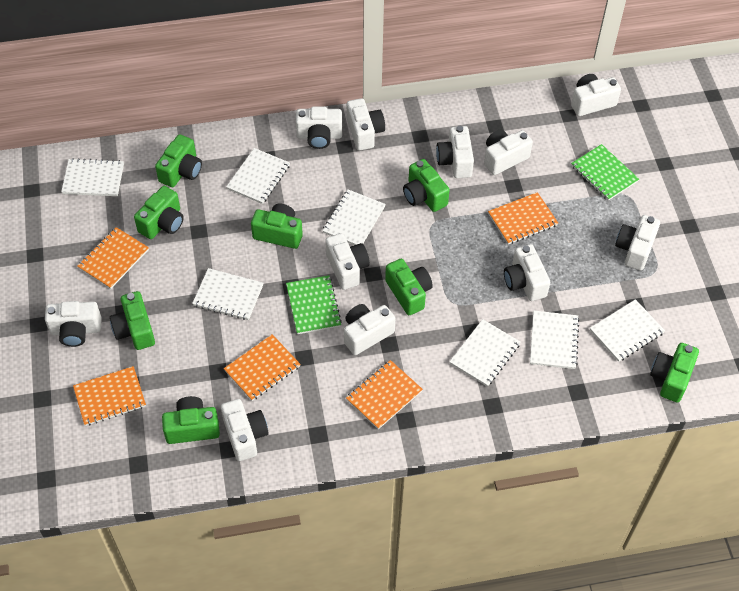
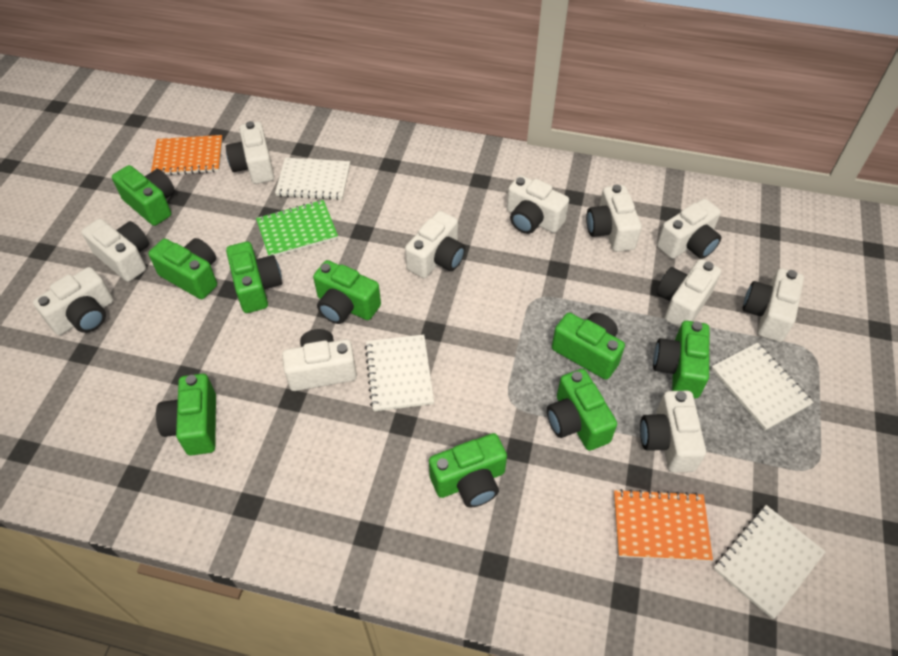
green camera: [110,291,155,350] [134,186,184,239] [155,134,202,187] [162,396,220,444] [251,203,303,249] [385,259,433,315] [403,159,450,212] [650,343,699,403] = 8 -> [112,165,175,226] [148,238,217,299] [156,374,216,456] [226,242,282,313] [313,260,381,324] [429,433,507,508] [547,369,617,451] [552,313,625,380] [653,321,709,398] = 9
green notebook: [286,275,342,334] [571,144,639,201] = 2 -> [256,200,338,256] = 1
orange notebook: [73,366,146,426] [77,227,149,289] [224,334,301,401] [346,360,423,429] [488,192,558,244] = 5 -> [151,135,223,175] [614,489,713,561] = 2
white notebook: [61,158,124,196] [192,268,263,320] [226,148,290,204] [322,189,386,245] [449,319,520,387] [530,311,579,369] [590,299,665,362] = 7 -> [275,158,350,200] [365,335,434,411] [711,342,814,430] [714,505,826,619] = 4

